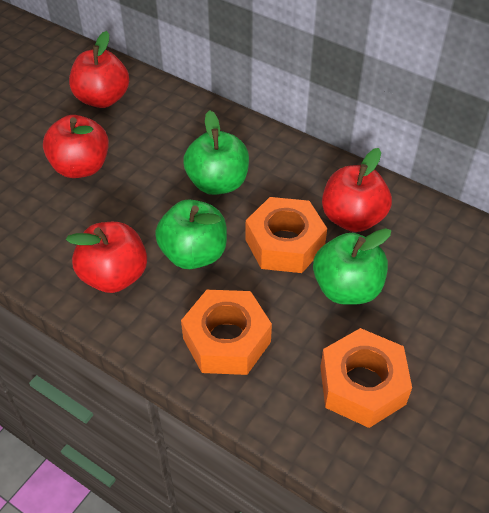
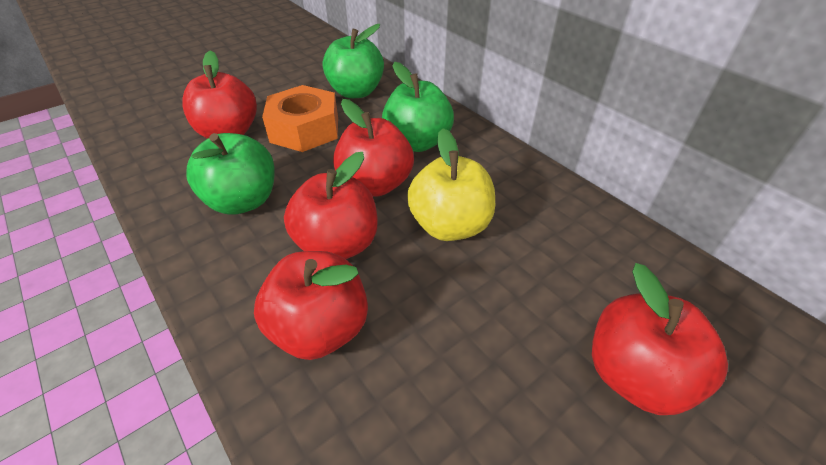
orange nut: [181,290,272,375] [246,197,327,273] [320,328,412,428] = 3 -> [262,85,338,152] = 1
red apple: [43,115,109,178] [66,222,147,293] [69,31,129,108] [322,148,392,232] = 4 -> [182,51,257,139] [254,251,368,360] [284,152,377,259] [333,99,414,197] [592,263,728,415] = 5
yellow apple: none = 0 -> [407,128,495,241] = 1

